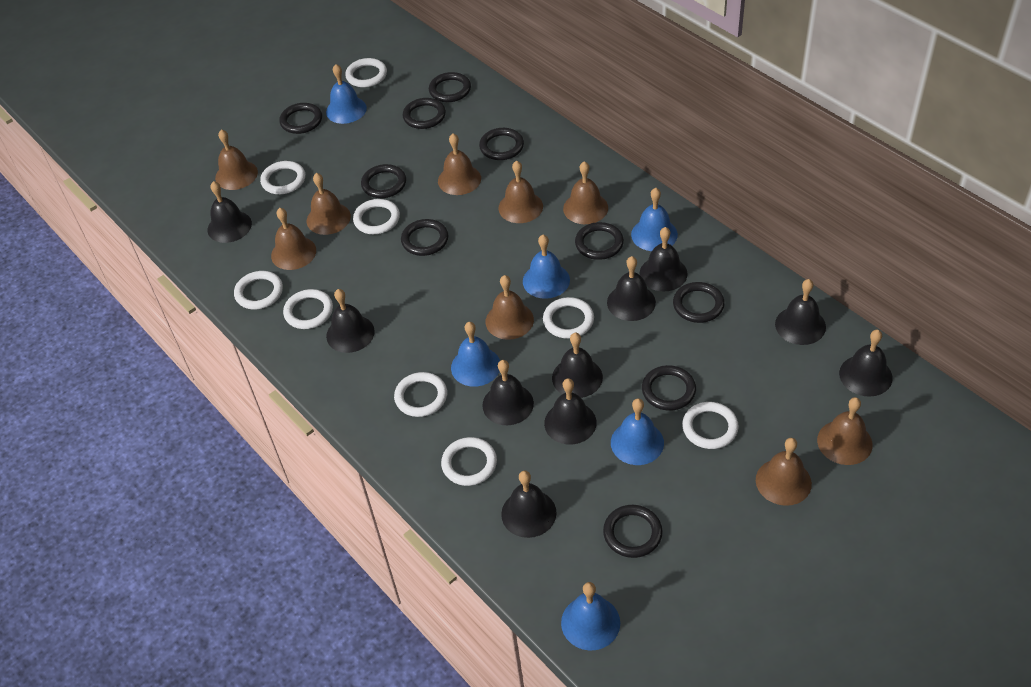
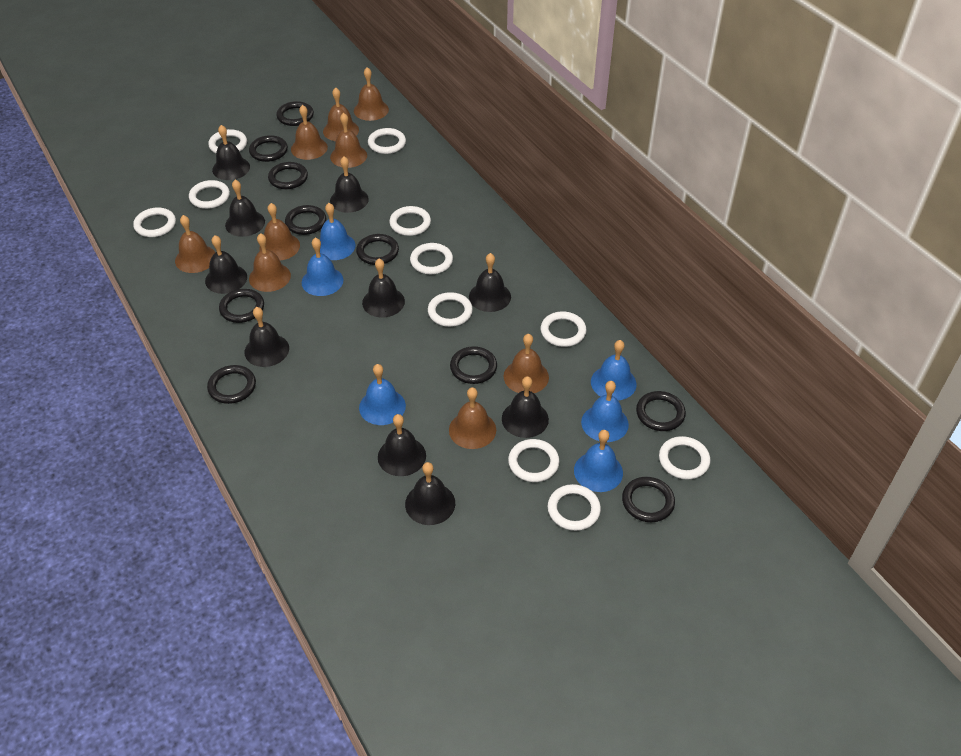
white ring: [234,271,283,309] [260,161,305,194] [283,289,333,329] [345,58,387,87] [353,199,400,234] [394,372,447,417] [441,437,497,486] [543,297,594,339] [682,402,739,449] = 9 -> [133,207,176,237] [189,180,230,209] [208,129,247,153] [368,128,406,154] [390,206,431,236] [410,243,453,274] [428,292,473,327] [508,439,559,482] [541,311,586,347] [548,484,601,531] [659,436,710,479] = 11

